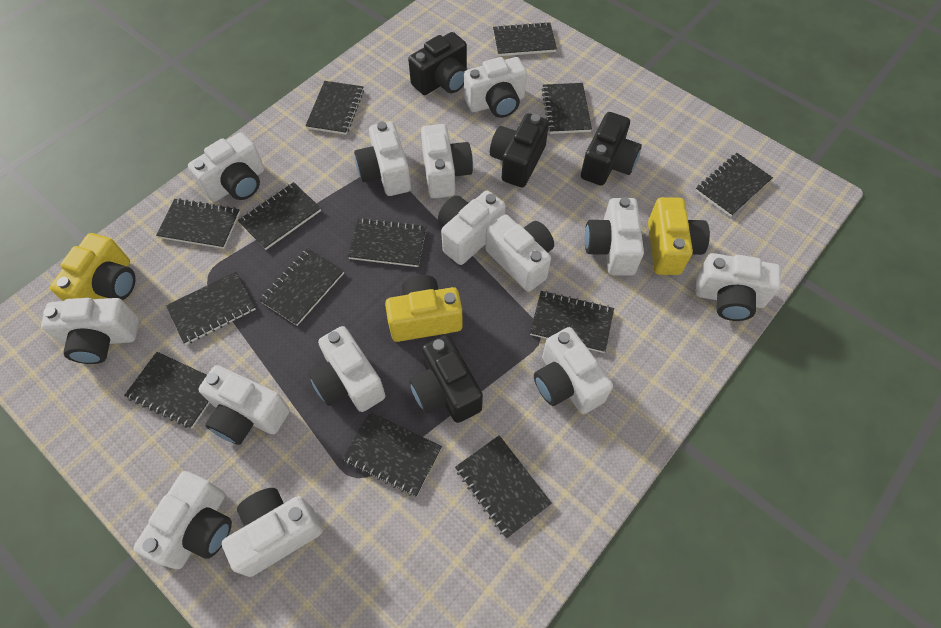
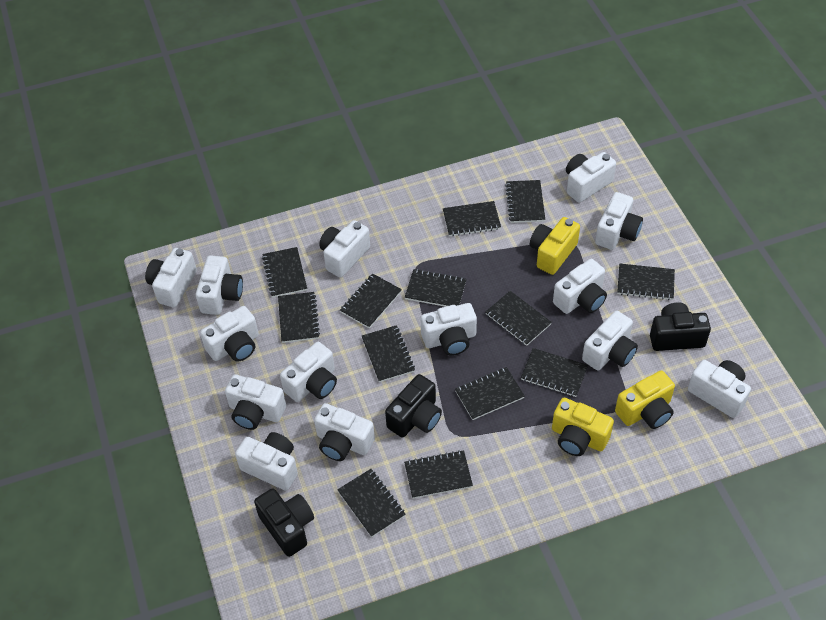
black camera: [408,32,467,95] [409,335,483,423] [490,113,549,188] [581,112,642,186] = 4 -> [254,488,314,557] [385,374,442,438] [650,302,711,351] = 3

